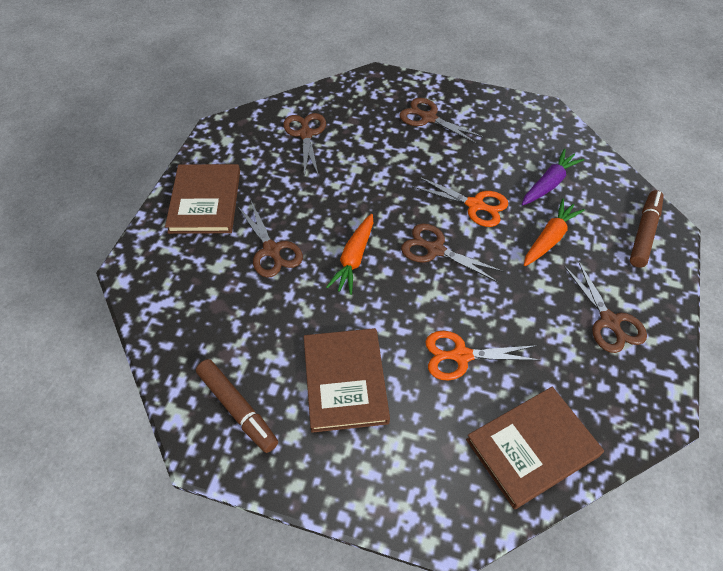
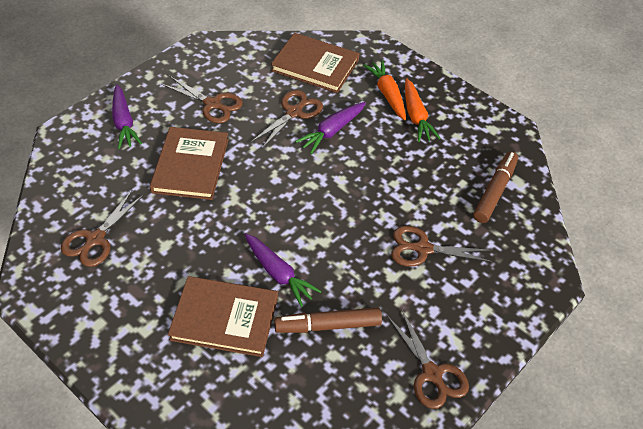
orange scissors: [413,176,508,227] [425,331,540,380] = 2 -> none = 0
purple carrot: [522,149,584,205] = 1 -> [112,84,142,149] [244,233,321,307] [295,102,366,154] = 3

